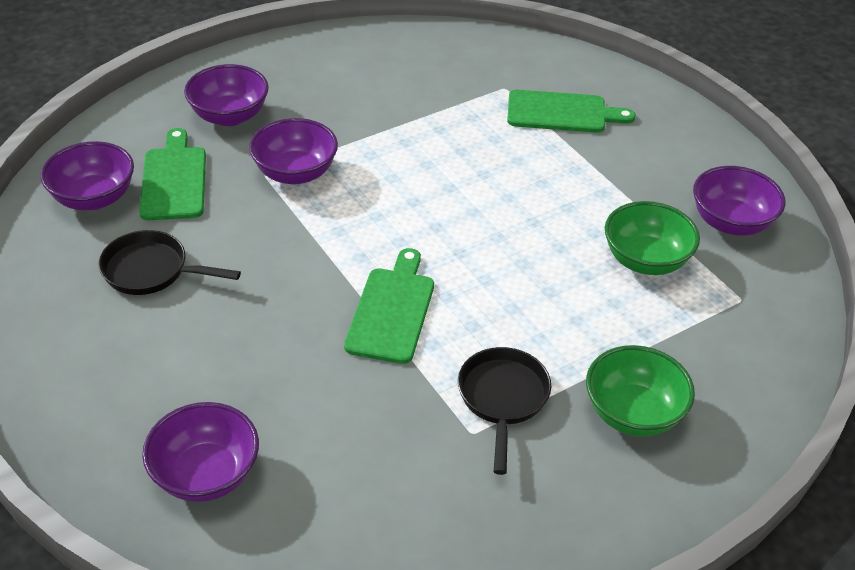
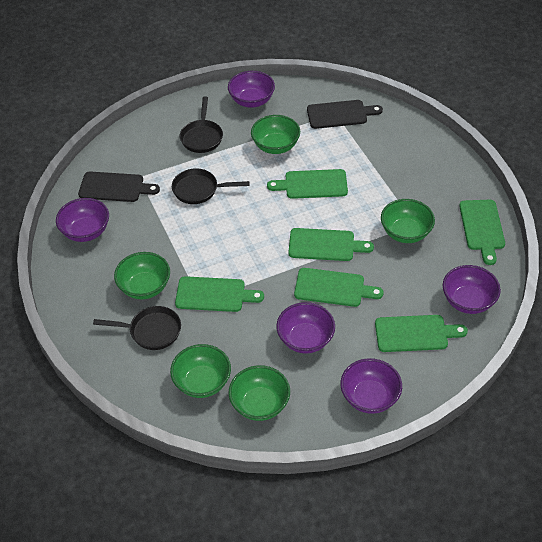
black cutting board: none = 0 -> [78,172,160,202] [307,100,383,129] = 2
black pan: [99,230,241,295] [458,347,551,475] = 2 -> [93,306,181,350] [172,168,249,204] [180,97,223,153] = 3
green bowl: [586,345,695,437] [605,201,700,275] = 2 -> [114,252,170,299] [170,344,231,398] [229,365,290,421] [251,115,300,154] [381,199,435,243] = 5
green cutting board: [139,128,206,220] [344,248,434,364] [507,90,636,133] = 3 -> [175,276,264,312] [267,169,348,199] [288,228,374,261] [294,268,384,307] [375,315,468,352] [459,200,505,265] = 6

